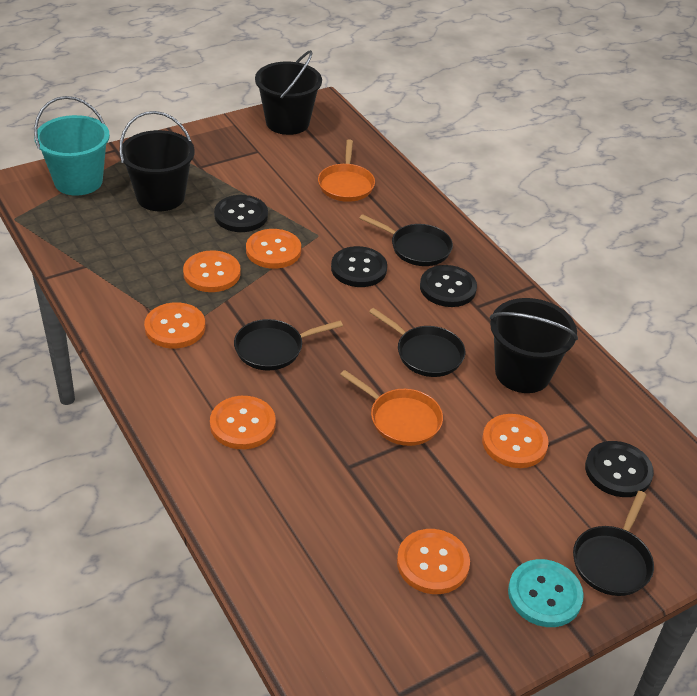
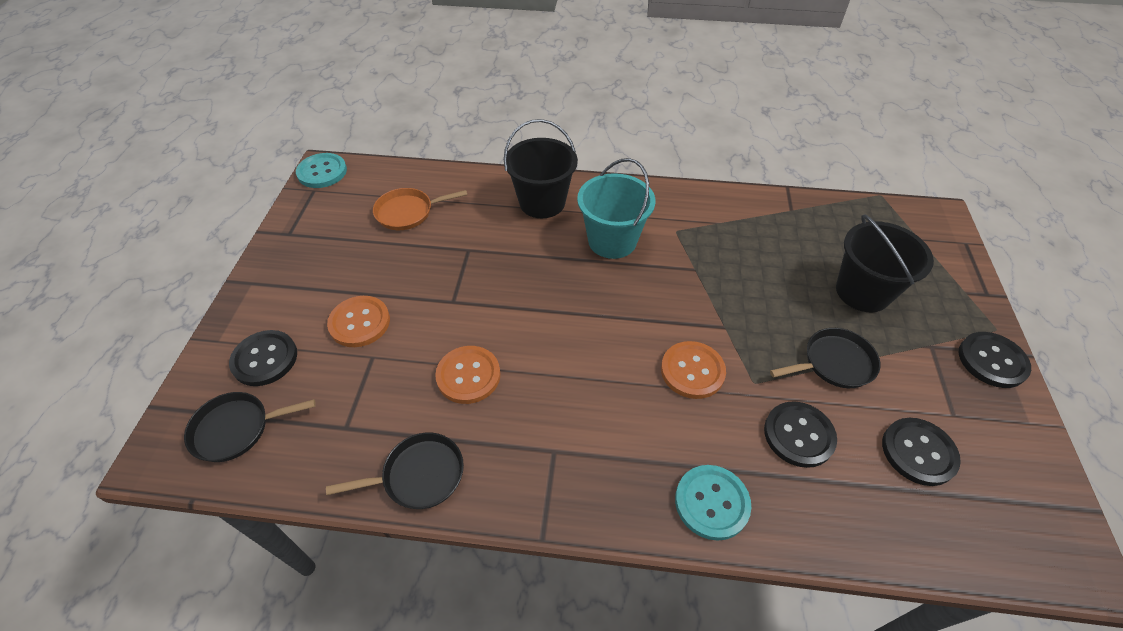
black bucket: [119,111,195,211] [255,50,322,135] [489,298,578,393] = 3 -> [504,119,578,218] [836,215,934,312] = 2
black pan: [234,319,343,370] [359,214,453,266] [369,308,465,377] [573,491,654,596] = 4 -> [184,392,316,462] [326,433,464,509] [770,328,880,388] = 3
orange button: [144,302,205,348] [183,250,241,292] [210,396,276,449] [246,229,301,269] [397,529,470,594] [482,414,549,468] = 6 -> [327,296,390,347] [435,346,501,404] [661,341,726,399] = 3
orange pan: [318,139,375,202] [340,370,443,446] = 2 -> [373,188,467,230] = 1
turquoise button: [508,559,584,627] = 1 -> [296,153,347,188] [675,465,751,541] = 2

